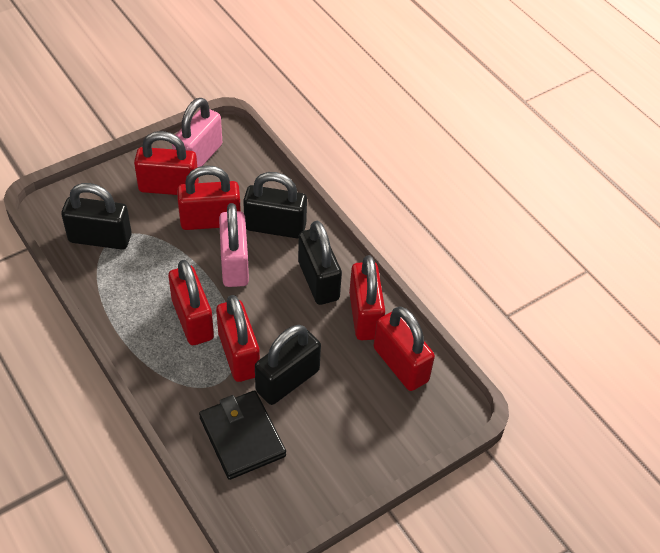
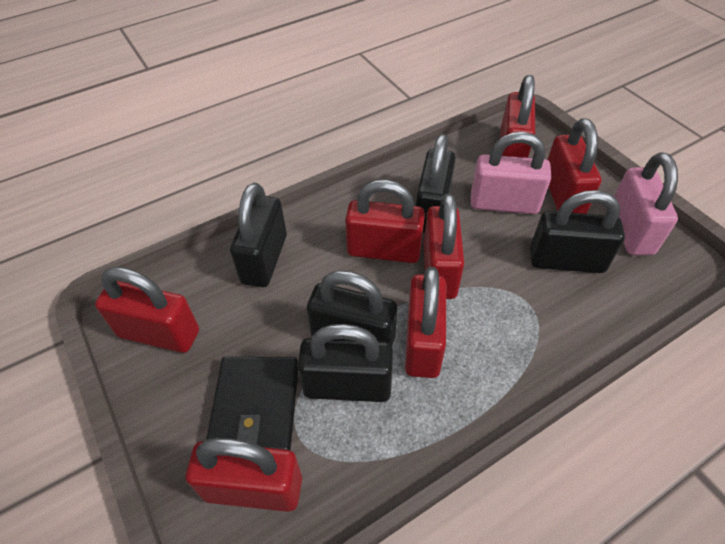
black padlock: [61,183,132,250] [243,172,307,239] [255,325,321,405] [298,221,342,305] = 4 -> [230,183,287,287] [297,324,393,402] [307,270,397,346] [416,134,456,233] [530,190,625,273] = 5
red padlock: [134,131,199,195] [168,260,214,345] [177,165,241,230] [216,295,260,382] [349,255,385,340] [373,306,435,391] = 6 -> [95,267,199,353] [186,438,302,512] [345,180,425,263] [405,267,446,378] [424,193,464,299] [500,75,535,158] [547,118,602,214] = 7

